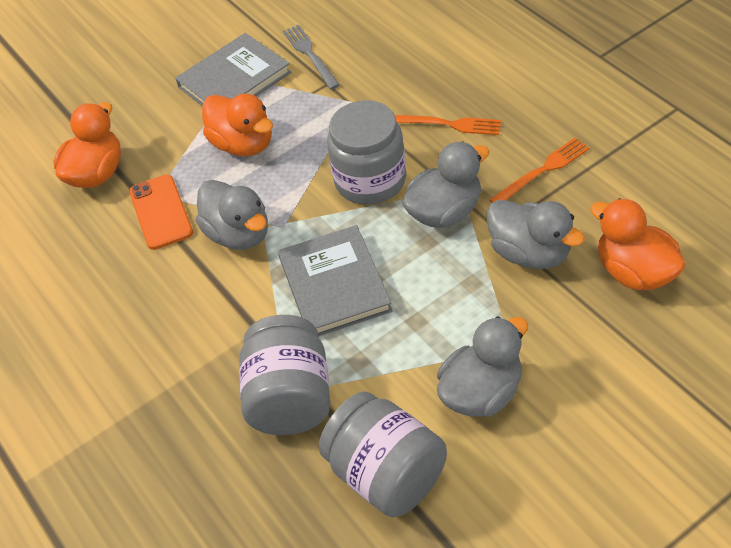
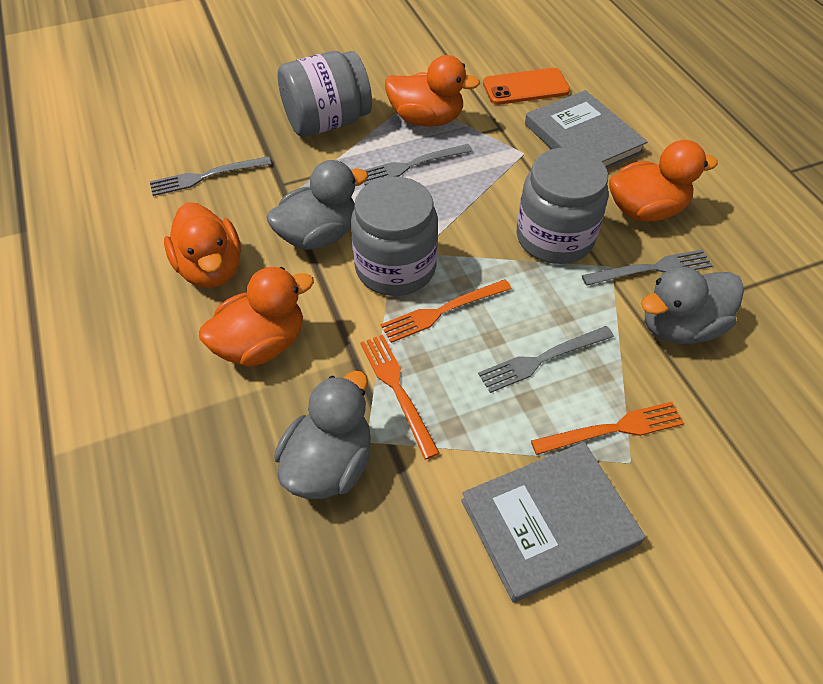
grey duck: [196,180,268,250] [402,142,490,228] [437,316,528,417] [487,200,585,269] = 4 -> [267,160,368,250] [274,371,371,499] [641,266,744,344] = 3
grey fork: [283,25,340,89] = 1 -> [150,156,271,196] [364,144,472,185] [478,326,614,393] [582,249,713,286] = 4
orange duck: [53,102,121,188] [202,94,273,156] [590,198,686,290] = 3 -> [164,202,241,288] [199,267,314,367] [385,55,480,127] [609,140,718,222] = 4
orange fork: [395,115,501,135] [489,138,590,203] = 2 -> [360,335,440,459] [381,279,512,343] [531,402,684,455] = 3

